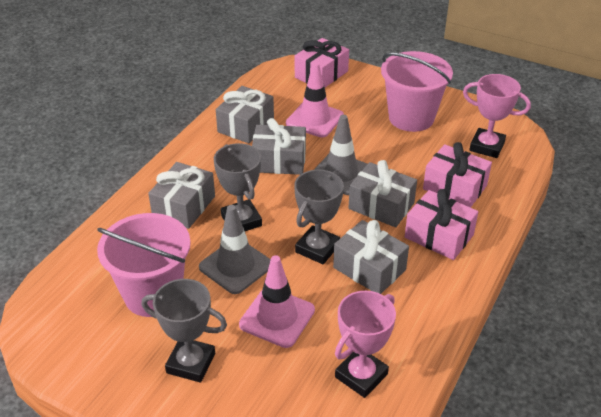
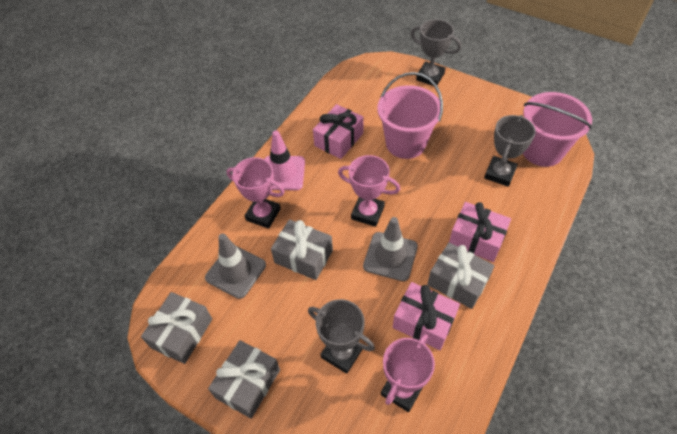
grey gift: [148,162,215,229] [216,86,274,143] [252,118,306,175] [333,220,409,294] [349,160,417,227] = 5 -> [141,292,212,364] [208,340,280,419] [271,219,333,280] [427,242,495,309] = 4
pink traffic cone: [239,255,315,348] [286,62,344,138] = 2 -> [264,131,305,190] = 1
pink trophy: [335,291,396,398] [463,74,531,158] = 2 -> [226,157,285,229] [338,155,400,227] [381,334,435,412] = 3

